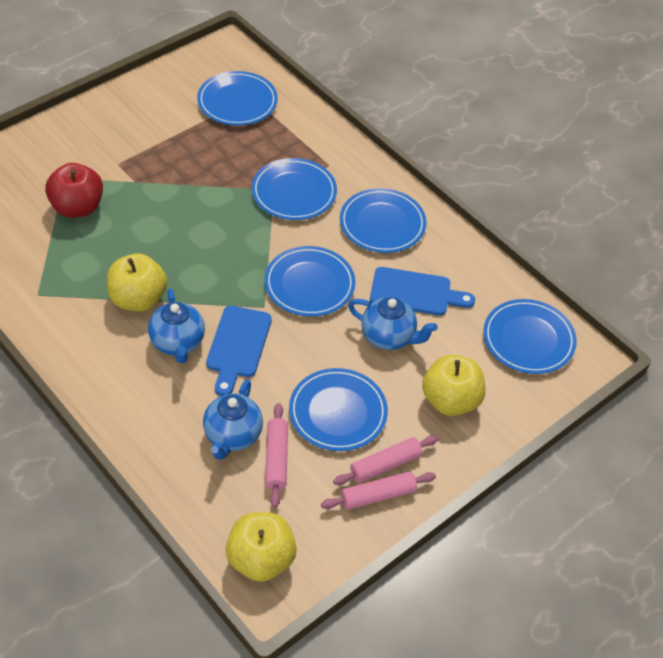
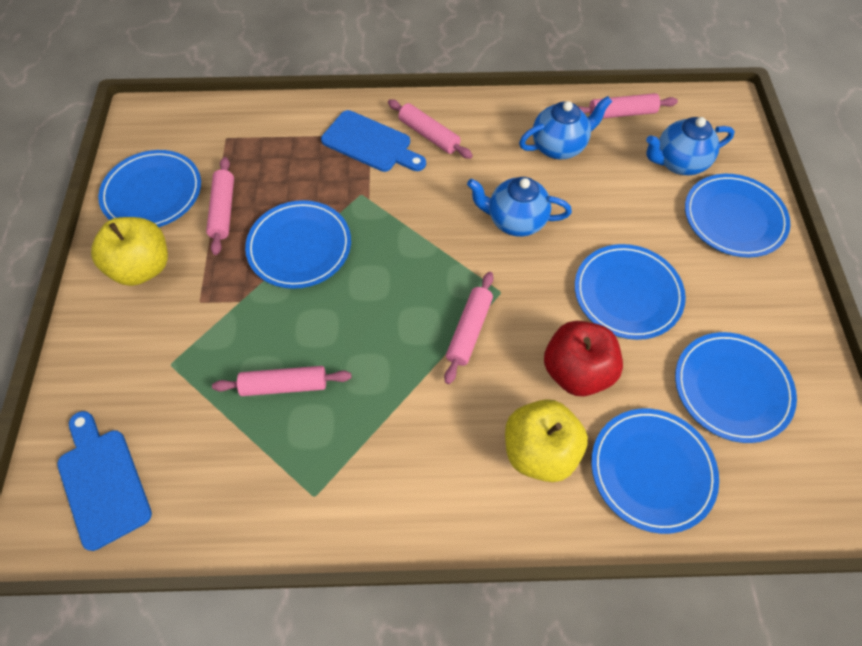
pink rolling pin: [265,403,288,507] [321,471,436,510] [333,435,438,485] = 3 -> [206,157,234,255] [212,366,352,396] [388,99,473,159] [444,272,494,384] [578,93,678,119] = 5
yellow apple: [107,253,167,312] [226,512,297,582] [422,355,485,416] = 3 -> [91,217,168,286] [505,399,588,482] = 2

